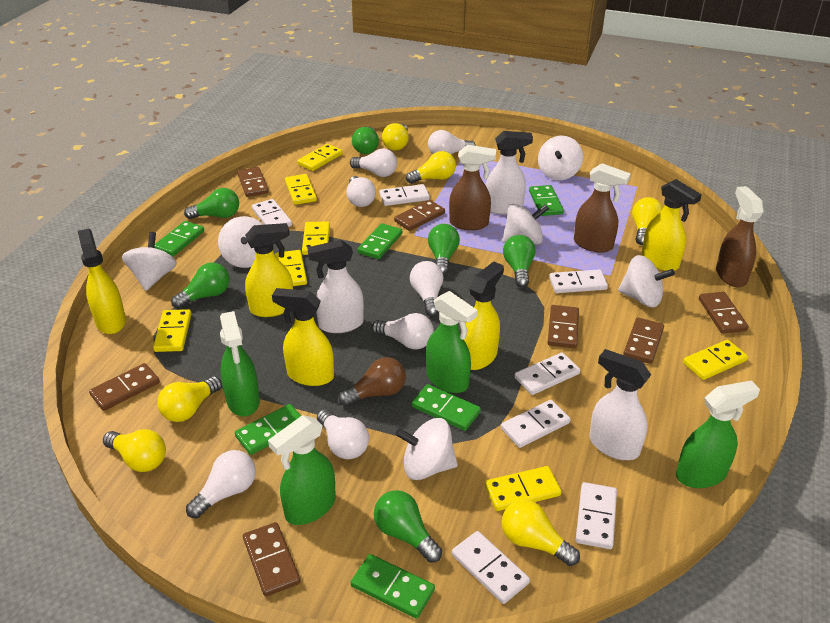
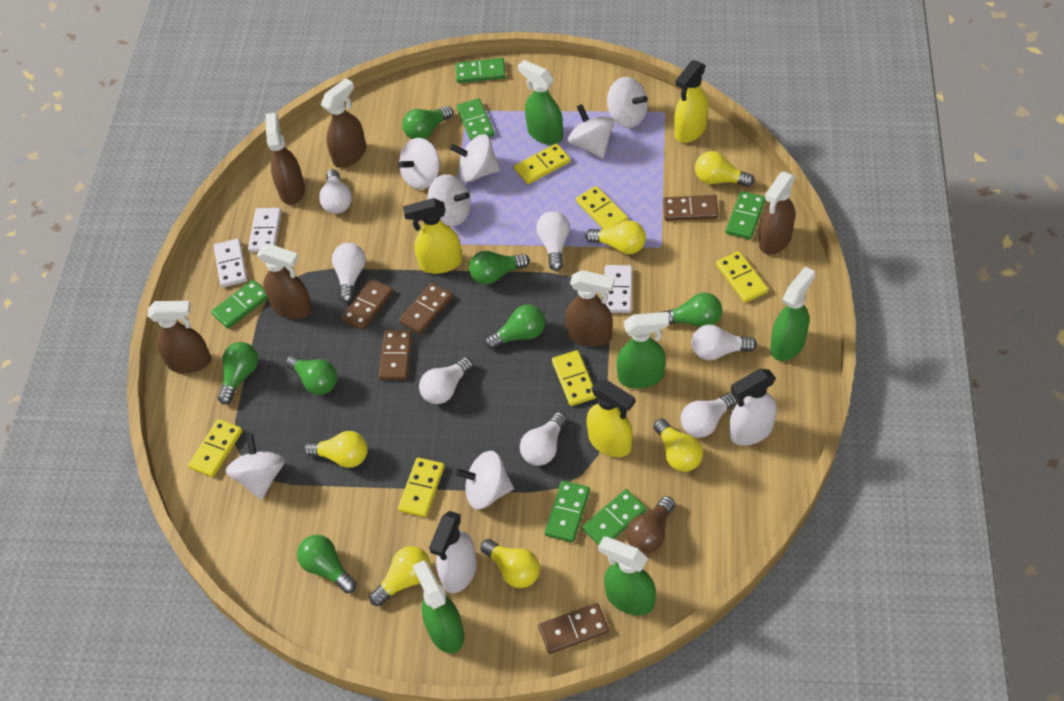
brown domino: [89,363,160,411] [237,167,269,197] [243,522,300,597] [394,200,445,231] [548,305,579,348] [623,317,664,364] [699,292,748,334] = 7 -> [341,279,393,330] [379,330,412,380] [399,283,453,334] [538,603,609,654] [663,195,719,221] = 5
brown spray bottle: [449,145,496,230] [574,163,631,253] [716,186,764,287] = 3 -> [147,301,211,373] [257,243,312,319] [266,113,305,205] [321,78,366,168] [565,270,615,346] [759,172,796,255] = 6
green light bulb: [171,263,230,309] [184,188,239,219] [352,127,379,154] [374,490,442,563] [428,224,460,275] [503,235,536,288] = 6 -> [218,342,258,404] [286,355,337,395] [297,535,357,593] [402,106,453,139] [469,251,530,285] [485,305,545,349] [659,293,722,327] = 7
green spray bottle: [220,311,260,417] [268,415,336,525] [426,291,478,393] [676,381,760,488] = 4 -> [413,560,464,653] [518,60,563,145] [598,536,656,615] [617,312,669,388] [770,267,815,361] = 5
white domino: [252,199,292,227] [379,184,430,206] [452,531,530,604] [501,400,570,448] [515,353,580,395] [549,269,608,293] [576,482,617,549] = 7 -> [214,238,247,287] [248,208,282,252] [604,265,632,313] = 3
white spinning top: [122,232,177,291] [218,216,263,268] [395,418,458,480] [502,204,549,244] [538,136,583,180] [618,255,675,307] = 6 -> [225,434,285,500] [398,138,440,190] [428,174,471,226] [450,134,500,182] [454,451,514,509] [568,104,614,158] [607,77,648,128] = 7
white spray bottle: [307,240,364,333] [486,131,533,215] [589,349,651,460] = 3 -> [429,511,477,593] [729,369,777,446] = 2
yellow domino: [153,309,191,352] [275,250,307,286] [285,174,317,205] [297,144,343,171] [302,222,330,255] [485,466,561,511] [683,340,748,380] = 7 -> [188,419,242,477] [398,458,445,517] [514,143,570,184] [552,350,597,406] [576,186,628,229] [716,251,768,303] = 6
yellow spray bottle: [78,228,126,334] [245,223,293,317] [272,288,334,386] [464,261,504,370] [641,179,702,271] = 5 -> [403,198,462,274] [587,379,636,457] [674,60,708,143] = 3

